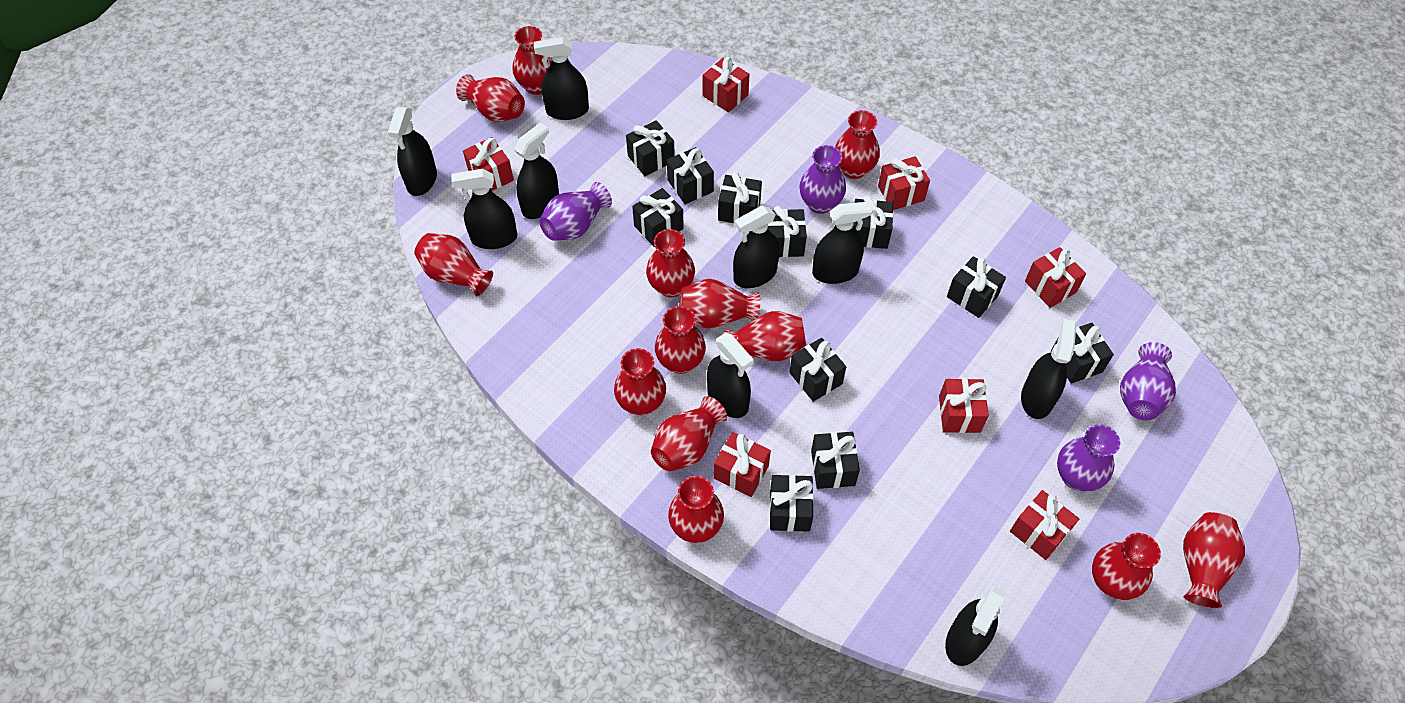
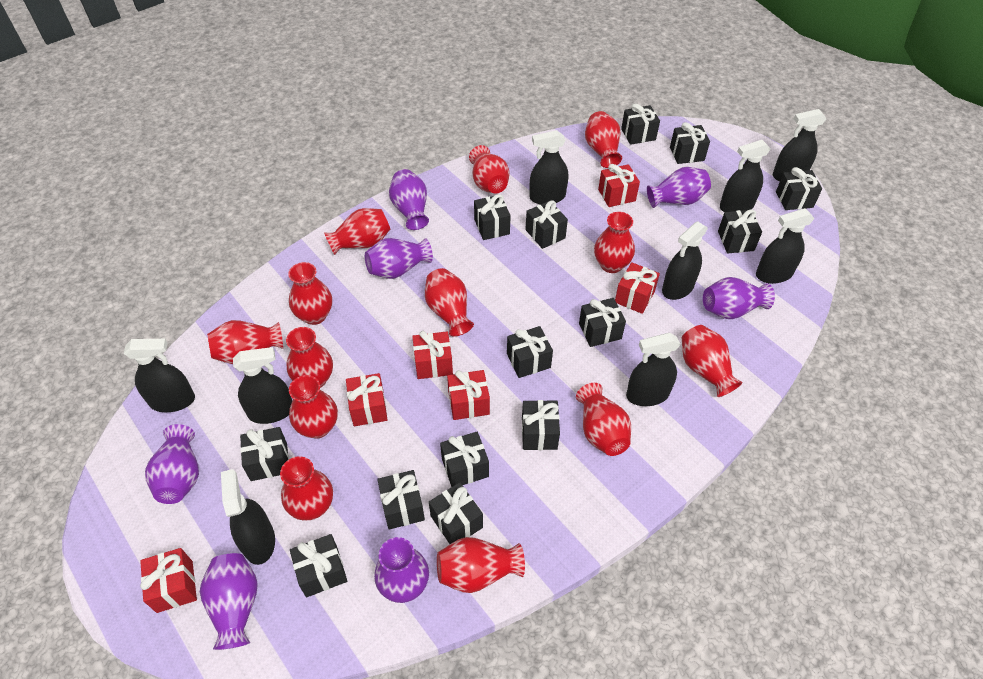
black gift: [626,120,675,176] [632,188,684,247] [667,147,714,204] [718,172,762,224] [768,206,807,257] [770,475,814,532] [789,338,846,402] [811,432,860,489] [853,195,893,249] [947,256,1006,318] [1051,323,1114,384] = 11 -> [240,427,289,481] [290,534,347,597] [377,470,425,530] [429,482,483,544] [440,432,489,487] [474,194,511,240] [507,326,553,378] [522,400,560,450] [525,200,568,249] [579,298,626,347] [621,103,660,145] [670,122,710,164] [718,209,762,253] [776,167,822,210] = 14
purple vase: [539,182,612,240] [799,145,846,214] [1057,424,1120,492] [1120,342,1176,420] = 4 -> [145,424,199,504] [200,553,258,650] [365,238,433,279] [374,537,429,603] [389,169,429,230] [647,167,711,208] [703,277,775,319] = 7
red gift: [463,137,514,191] [703,57,750,112] [714,432,771,497] [878,156,930,210] [939,378,989,433] [1010,490,1079,560] [1025,247,1086,308] = 7 -> [140,548,197,613] [346,373,387,426] [412,331,453,379] [447,370,490,420] [598,164,640,207] [615,262,660,314] = 6

